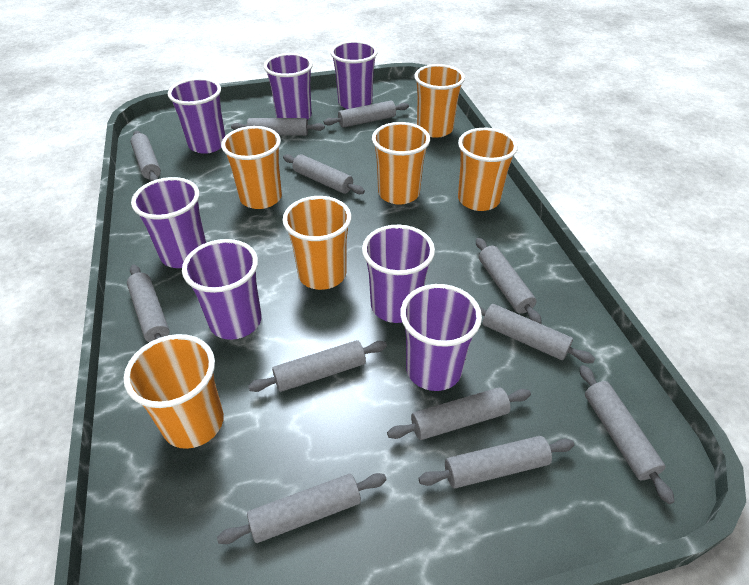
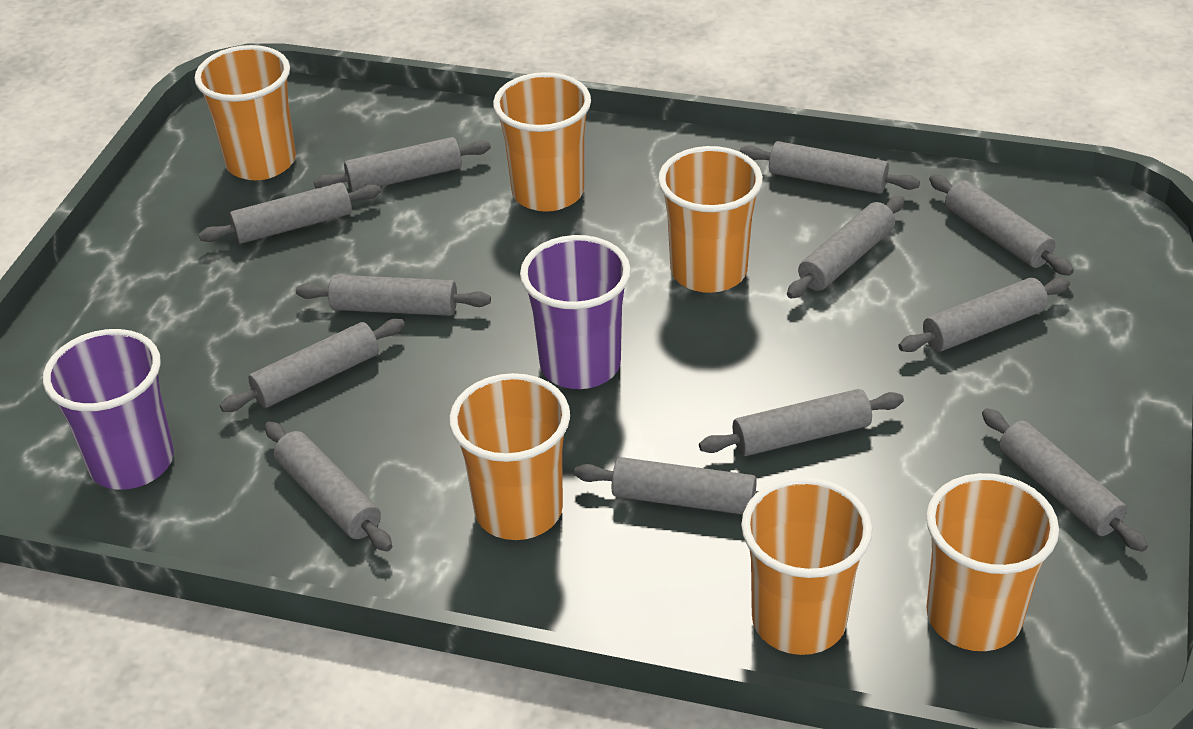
purple cup: [131,177,206,268] [168,78,225,154] [182,239,261,340] [264,53,313,120] [330,41,378,109] [362,225,435,323] [400,284,482,391] = 7 -> [43,329,174,490] [520,235,631,389] = 2

